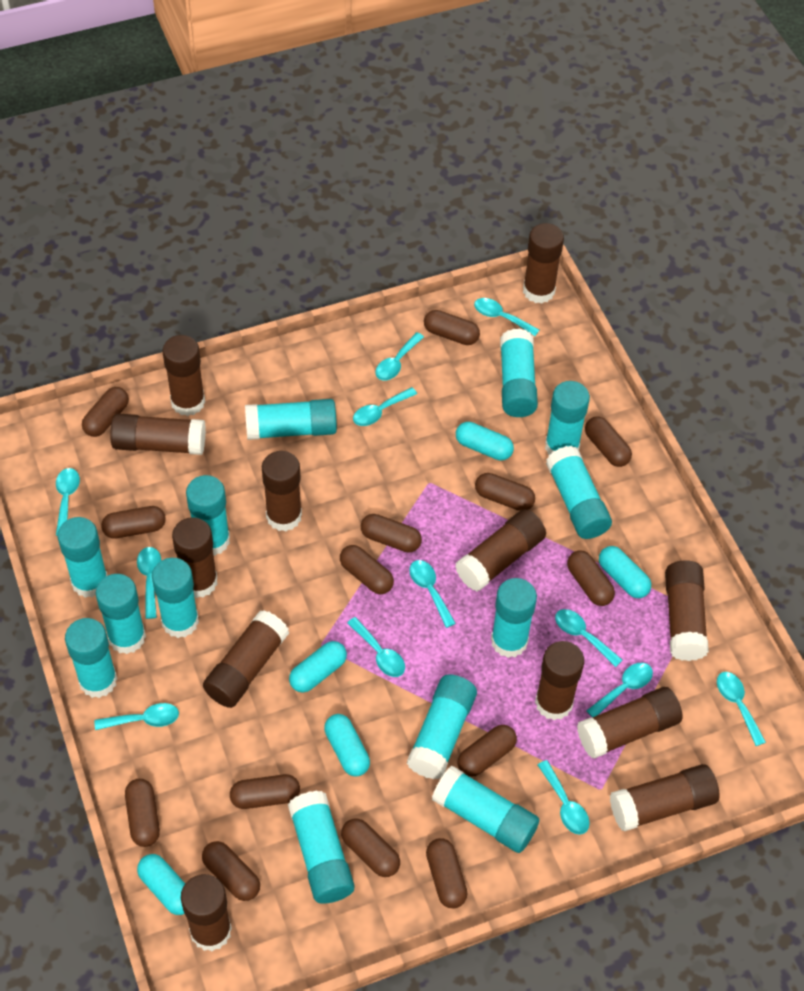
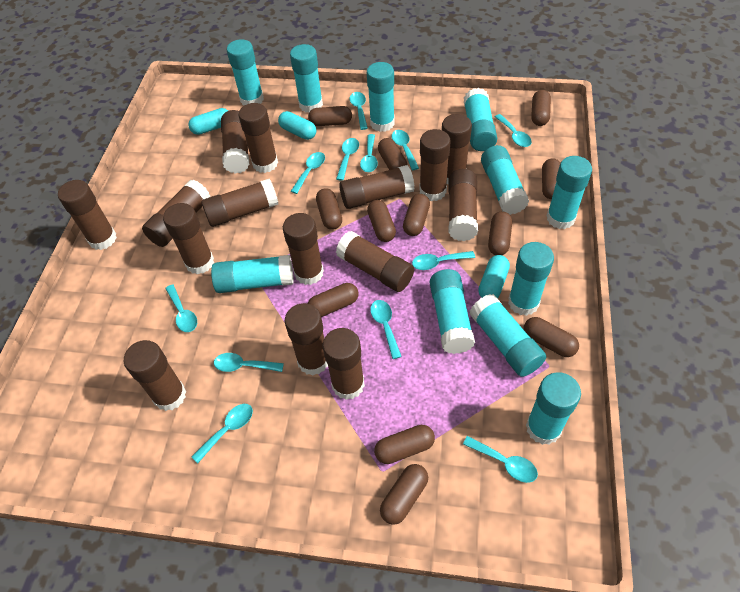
brown capsule: [82,387,129,437] [101,506,166,539] [125,779,160,847] [202,841,260,901] [230,774,300,809] [340,545,394,594] [341,818,400,877] [361,514,422,553] [424,310,480,345] [426,838,467,908] [457,725,517,777] [475,473,535,511] [567,550,615,606] [585,416,632,467] = 14 -> [307,283,358,317] [308,106,352,126] [316,188,342,230] [367,200,396,242] [374,425,435,464] [378,138,407,170] [380,464,428,525] [403,194,430,236] [488,211,512,255] [524,317,579,357] [531,90,551,126] [542,158,561,199] = 12
brown glue stick: [110,413,206,455] [162,335,205,416] [172,517,217,598] [181,874,232,951] [203,610,289,708] [262,451,302,532] [455,509,546,591] [523,223,564,304] [535,641,584,720] [577,687,683,759] [610,764,720,831] [665,560,709,661] = 12 -> [58,180,117,250] [124,340,186,411] [142,180,210,247] [163,203,214,274] [202,179,278,227] [221,110,249,174] [239,103,278,173] [283,213,324,285] [285,303,328,375] [323,328,365,400] [336,231,414,292] [339,165,415,209] [420,129,451,201] [442,114,472,184] [448,169,478,241] = 15
turquoise capsule: [137,854,185,915] [289,641,347,693] [324,714,370,777] [456,422,514,461] [599,546,651,598] = 5 -> [188,108,228,135] [278,111,316,140] [478,255,510,298] = 3
turquoise glue stick: [57,517,108,598] [65,618,117,698] [96,574,146,654] [152,558,199,638] [186,475,230,556] [245,399,337,440] [288,791,354,904] [406,674,477,779] [432,766,539,853] [491,578,537,658] [500,328,538,417] [545,381,590,455] [546,446,612,539] = 13 -> [211,255,294,293] [227,39,264,105] [290,44,323,113] [367,62,395,132] [430,269,475,354] [464,88,497,151] [470,294,546,377] [481,145,529,215] [508,242,554,316] [526,372,581,445] [547,156,592,229] = 11

